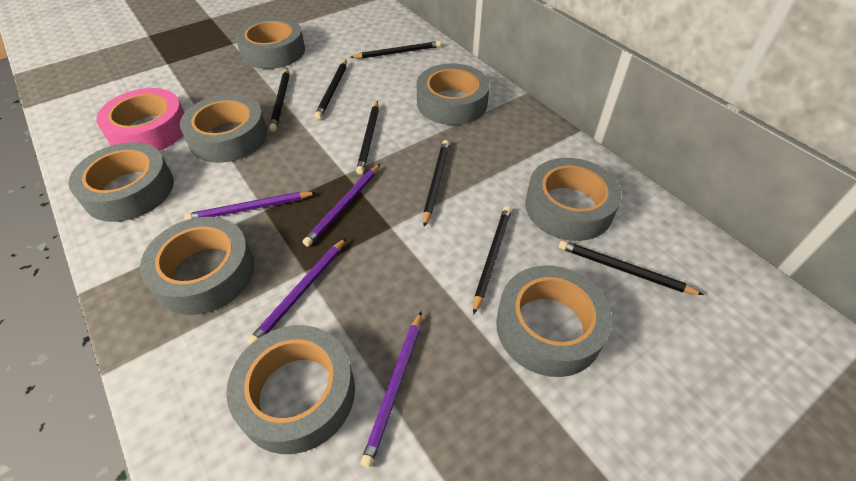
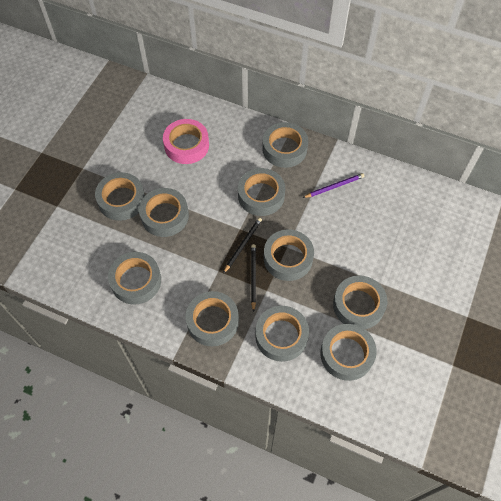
black pencil: [269,68,289,131] [315,59,347,119] [350,41,441,59] [356,101,379,175] [423,140,449,227] [473,206,512,315] [559,240,704,295] = 7 -> [223,218,262,273] [251,244,256,312] = 2
grey tape: [68,142,174,222] [140,217,254,315] [180,94,267,163] [226,325,355,454] [235,17,305,69] [417,63,490,125] [496,265,612,377] [525,158,622,241] = 8 -> [95,172,145,221] [108,252,161,305] [139,188,189,237] [185,291,239,346] [238,168,285,216] [255,306,309,362] [262,122,308,168] [264,229,314,281] [321,324,377,381] [333,275,387,329] = 10
purple pencil: [184,192,317,220] [248,238,346,344] [303,164,380,247] [360,311,422,468] = 4 -> [303,173,364,198] = 1

